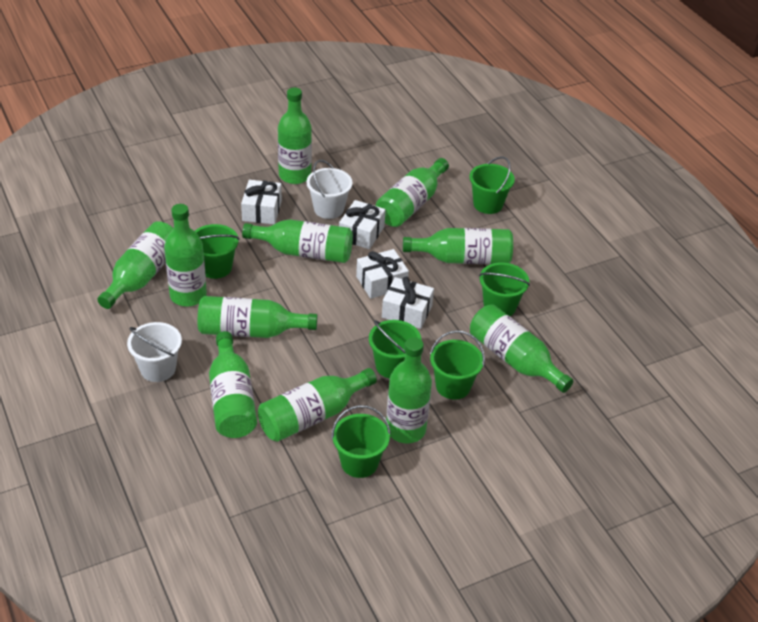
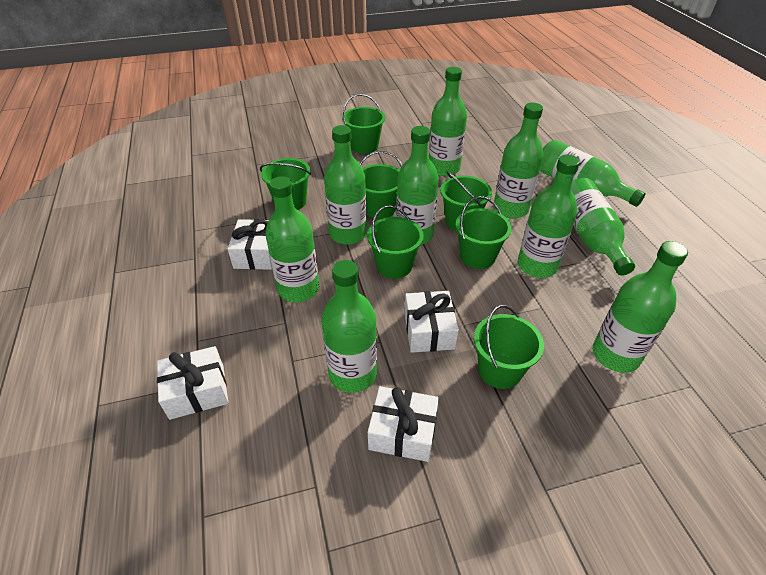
green bottle: [98,221,174,309] [164,204,207,306] [198,296,317,338] [209,331,257,438] [242,219,353,263] [258,368,377,442] [278,87,312,184] [376,158,449,227] [386,337,432,443] [403,228,513,264] [470,304,573,393] = 11 -> [265,176,319,302] [321,260,377,393] [324,125,367,245] [396,126,439,245] [429,67,467,176] [493,103,543,219] [518,155,580,278] [540,140,646,207] [571,178,635,276] [593,241,688,373] = 10
green bucket: [195,224,239,279] [331,405,391,478] [369,320,422,378] [430,330,485,400] [469,156,515,214] [479,262,530,316] = 6 -> [260,158,311,210] [342,94,385,154] [360,151,402,219] [367,205,424,279] [440,171,492,231] [455,196,512,269] [474,305,544,389] = 7
white bucket: [127,322,182,382] [306,160,352,219] = 2 -> none = 0

